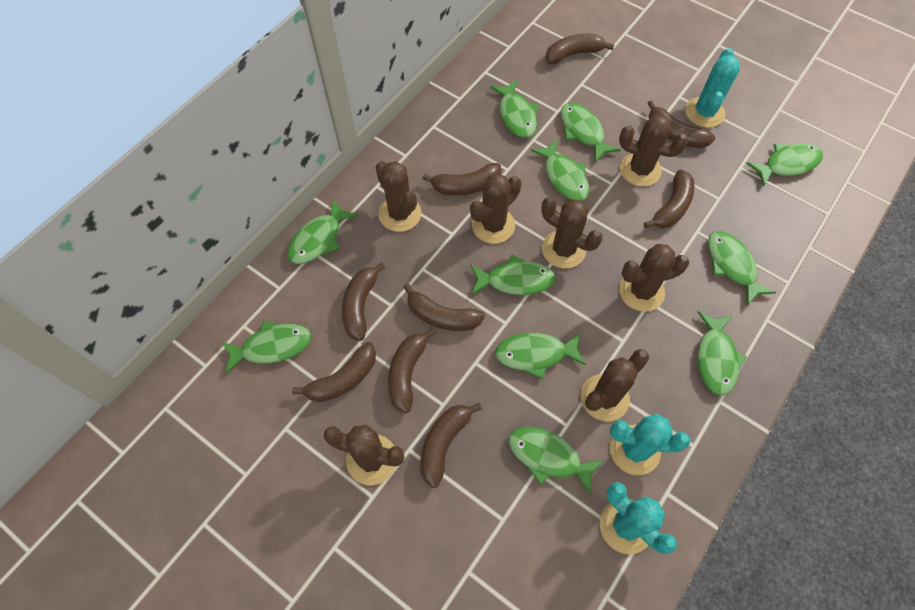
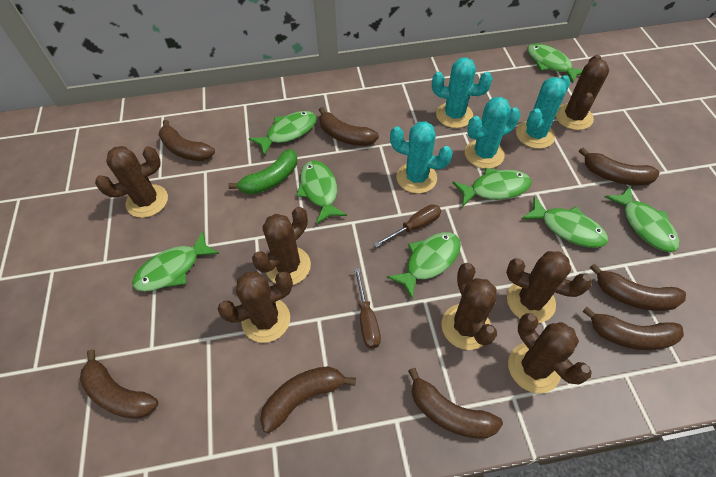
brown banana: [292,342,376,402] [342,262,385,341] [388,328,436,413] [403,283,485,331] [420,403,482,488] [423,163,501,195] [546,34,614,64] [644,169,694,228] [648,100,715,148] = 9 -> [80,349,158,419] [159,120,215,161] [260,366,356,433] [319,107,379,146] [408,368,503,439] [579,148,660,185] [582,307,684,350] [590,263,686,311] = 8
brown screwdriver: none = 0 -> [354,268,381,349] [374,204,441,248] = 2
green banana: none = 0 -> [228,149,297,194] = 1
green fish: [221,321,311,374] [287,199,358,264] [471,255,556,295] [490,80,538,138] [495,333,586,379] [508,427,604,496] [531,139,589,201] [561,103,620,163] [698,311,747,396] [708,231,776,306] [746,143,823,187] = 11 -> [132,231,219,292] [249,111,317,156] [296,161,347,224] [387,232,461,300] [452,168,532,206] [522,196,608,248] [527,43,582,84] [605,186,680,252] = 8
turquoise cactus: [600,482,677,554] [610,414,690,475] [685,48,740,128] = 3 -> [390,121,453,194] [432,57,492,128] [465,97,520,169] [516,75,570,149] = 4

